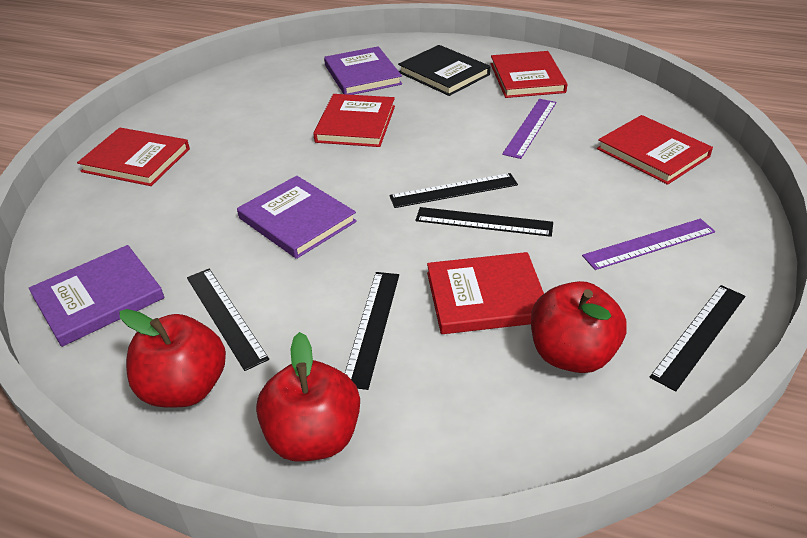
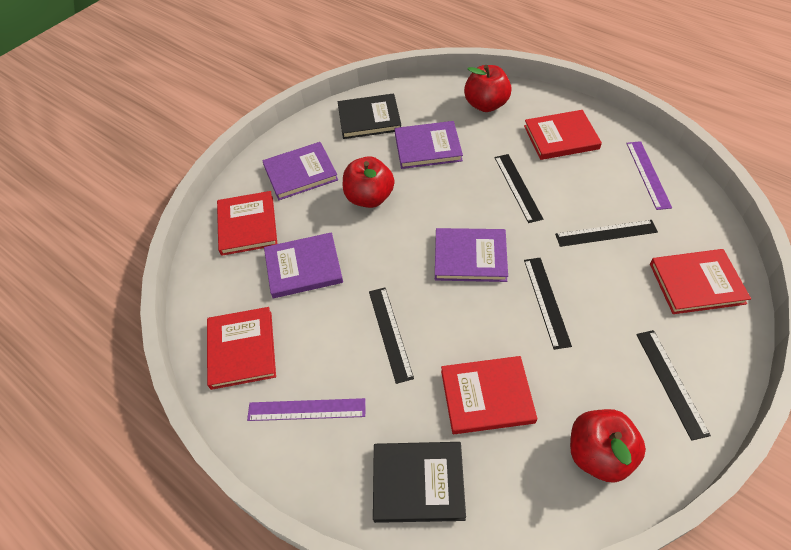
black book: [398,45,490,96] = 1 -> [338,93,401,139] [373,442,466,523] = 2
purple book: [29,245,165,347] [237,176,357,259] [324,46,402,95] = 3 -> [262,142,338,200] [264,232,343,298] [395,121,463,169] [435,228,508,282] = 4

